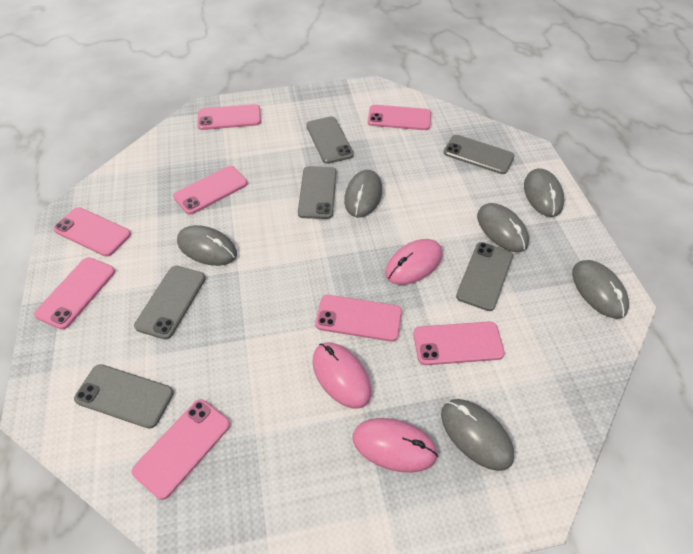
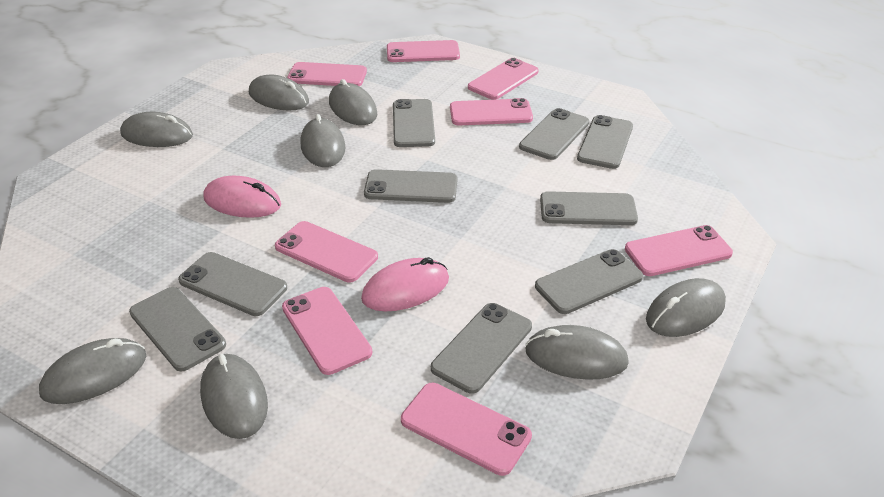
grey mouse: [177,225,237,266] [344,170,382,217] [441,399,514,471] [477,203,529,252] [524,168,564,217] [572,260,629,319] = 6 -> [39,338,146,404] [120,112,193,147] [200,354,268,439] [249,75,309,111] [300,114,346,167] [329,79,378,125] [525,325,629,380] [646,278,726,337] = 8
grey phone: [74,364,174,429] [134,266,206,339] [298,166,337,219] [306,116,354,164] [443,135,515,174] [456,242,513,311] = 6 -> [129,287,226,372] [178,252,287,316] [364,169,457,203] [393,99,435,147] [431,303,532,394] [519,108,589,160] [535,249,643,314] [540,191,638,225] [577,115,633,169] = 9
pink mouse: [312,343,371,408] [352,418,438,473] [385,239,443,285] = 3 -> [203,176,281,218] [361,257,449,311] = 2

